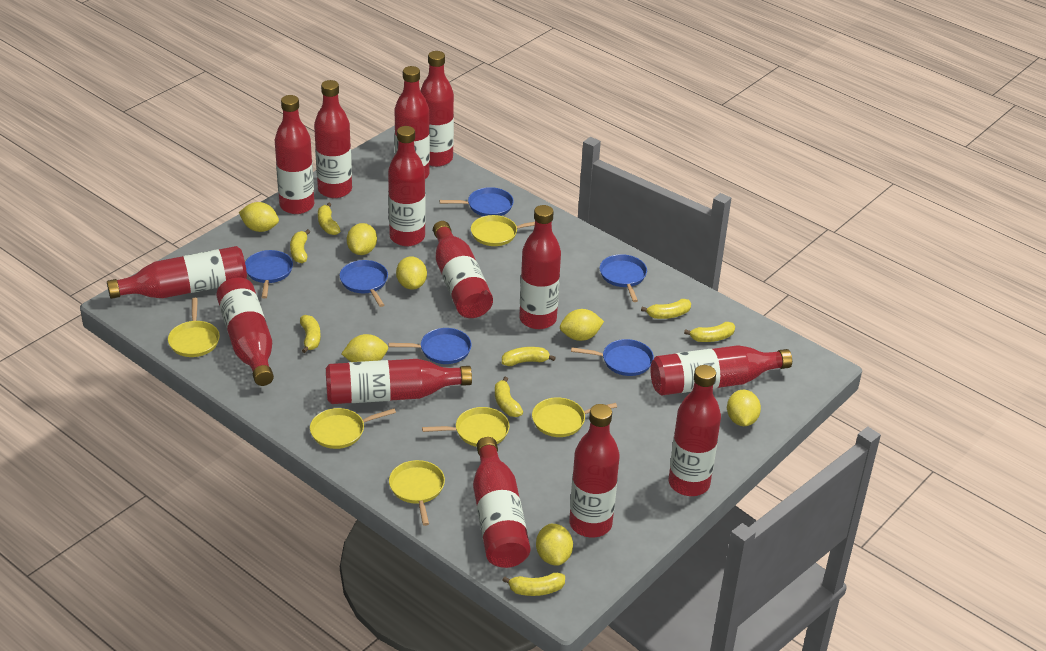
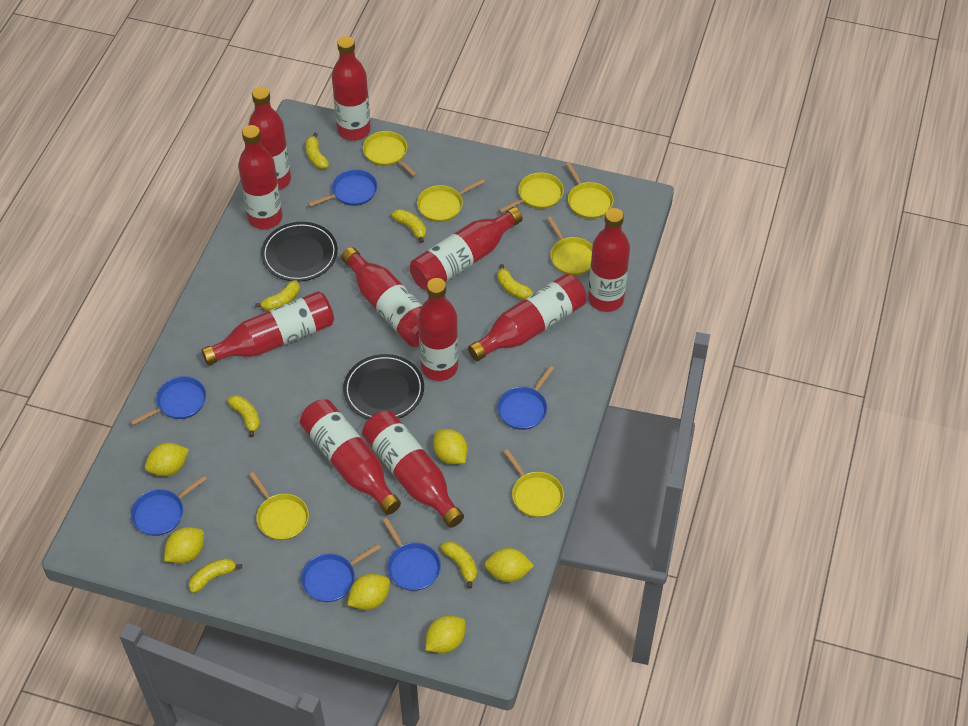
black plate: none = 0 -> [261,222,338,282] [343,354,424,419] = 2
red bottle: [107,246,247,299] [216,277,274,386] [275,95,314,214] [314,80,352,198] [326,359,472,404] [388,126,425,246] [395,66,430,179] [420,51,454,167] [433,221,493,318] [473,437,531,568] [519,205,561,329] [569,404,620,537] [650,345,792,395] [669,365,721,496] = 14 -> [201,291,334,366] [238,125,282,229] [248,87,291,190] [300,399,401,515] [332,36,371,141] [341,247,422,347] [362,411,464,528] [410,207,523,291] [418,278,458,381] [468,274,587,361] [588,208,630,312] = 11
yellow banana: [290,229,310,263] [300,315,321,353] [318,202,340,235] [495,377,523,417] [502,347,556,366] [502,573,565,596] [641,299,691,319] [684,322,735,342] = 8 -> [189,558,242,593] [227,395,260,437] [255,280,300,311] [306,133,329,169] [391,209,426,243] [441,541,477,588] [497,264,533,300] = 7
yellow lemon: [239,202,279,232] [342,334,388,362] [347,223,377,255] [396,257,427,290] [536,524,573,566] [560,309,604,341] [727,390,761,426] = 7 -> [145,443,189,476] [164,527,204,564] [347,574,390,610] [425,616,465,653] [433,429,468,464] [484,548,534,582] = 6
yellow pan: [168,298,220,357] [310,408,396,449] [389,460,445,526] [422,407,510,447] [471,215,535,246] [532,397,617,437] = 6 -> [249,472,309,540] [363,131,417,177] [417,178,485,222] [499,172,564,213] [504,449,564,518] [547,216,593,275] [566,162,614,219] = 7

